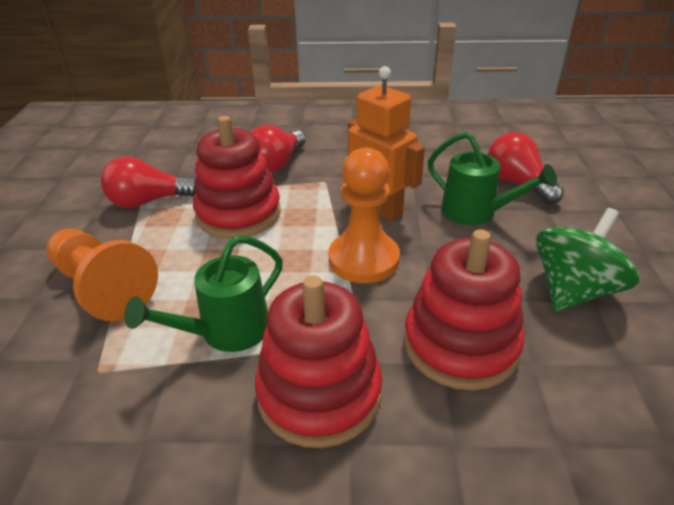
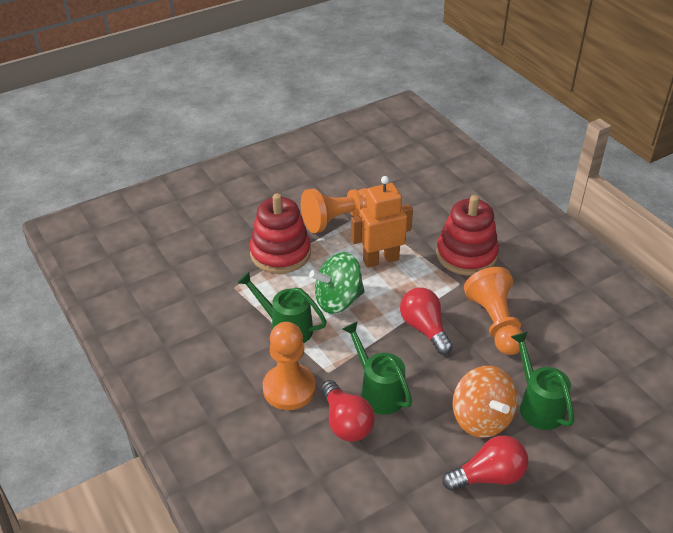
green watering can: [124,235,283,352] [428,132,557,225] = 2 -> [237,272,327,343] [342,321,412,415] [511,332,574,430] = 3
orange pawn: [47,229,158,321] [329,148,400,283] = 2 -> [263,322,316,410] [301,188,368,233] [464,267,525,355] = 3
orange spinning top: none = 0 -> [453,366,518,438] = 1
red stacking toy: [193,116,281,239] [255,276,382,448] [404,229,524,391] = 3 -> [249,193,311,274] [436,195,499,276] = 2

